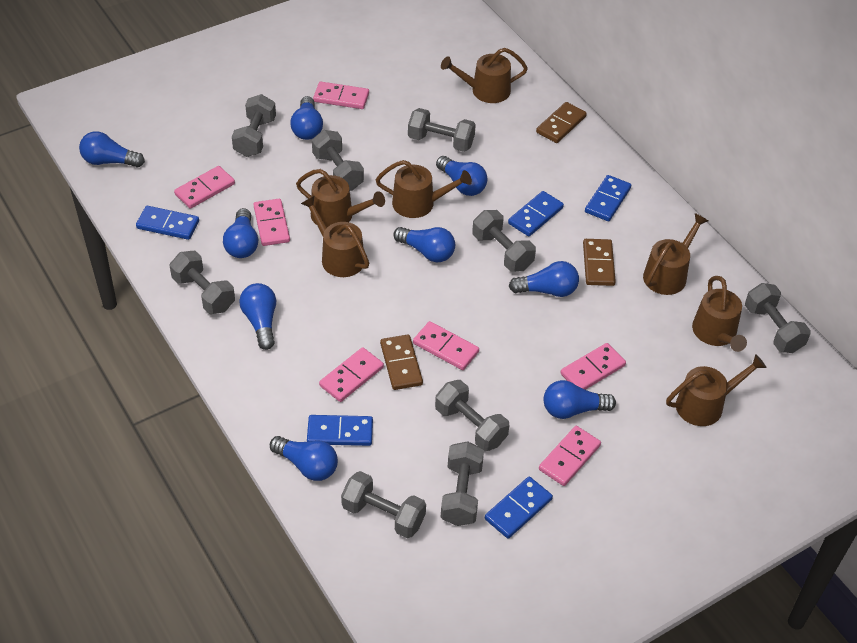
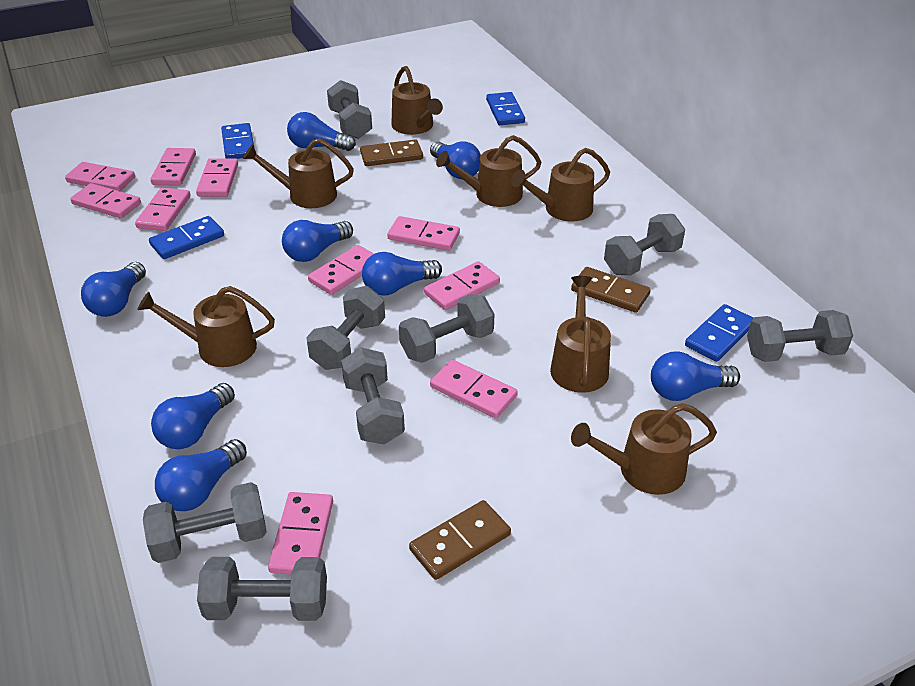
blue domino: [136,206,199,240] [307,415,373,446] [485,477,553,539] [508,191,564,236] [585,175,631,221] = 5 -> [149,216,224,259] [221,123,255,159] [486,92,525,125] [685,304,753,362] = 4
blue light bulb: [79,131,145,167] [223,208,258,258] [239,283,276,350] [270,436,338,481] [290,96,323,140] [393,227,455,262] [436,156,487,196] [509,261,579,297] [543,380,616,419] = 9 -> [81,262,146,317] [151,383,235,449] [155,439,247,511] [282,220,353,262] [287,112,356,151] [362,252,442,296] [430,141,481,179] [651,351,740,401] = 8
grey dumbbell: [170,251,235,314] [232,94,276,157] [312,130,364,191] [341,471,426,538] [408,108,476,152] [435,380,510,451] [441,441,484,526] [472,210,536,272] [745,283,811,353] = 9 -> [143,482,267,563] [197,557,327,621] [306,286,385,370] [327,80,372,139] [341,347,405,445] [399,294,494,363] [604,214,685,275] [747,310,853,362] = 8
pink domino: [174,166,235,209] [253,199,290,246] [313,82,369,109] [319,347,384,402] [413,321,479,370] [539,426,601,486] [560,343,626,390] = 7 -> [65,162,135,191] [70,183,141,218] [135,188,191,231] [151,148,196,186] [196,158,238,197] [268,492,333,575] [308,245,374,295] [387,216,460,251] [424,261,500,310] [430,360,518,418] = 10

